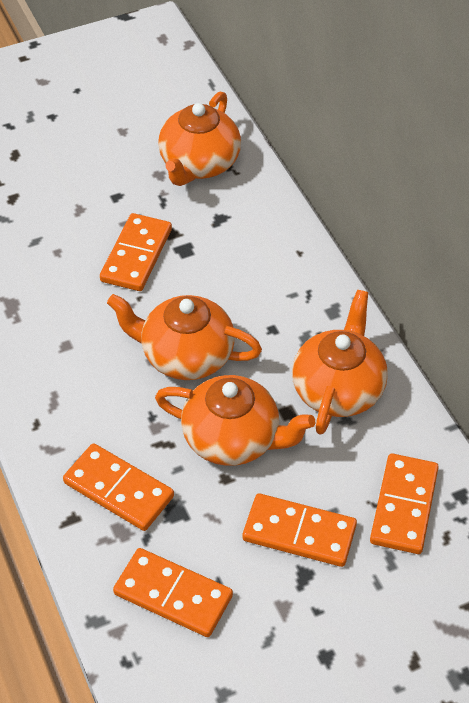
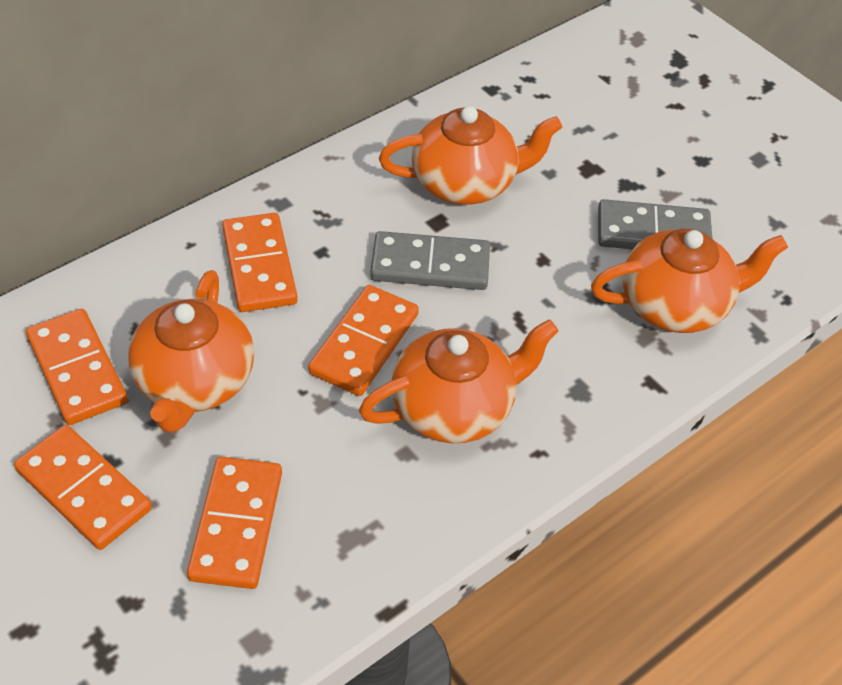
grey domino: none = 0 -> [370,231,490,290] [598,199,713,249] = 2

